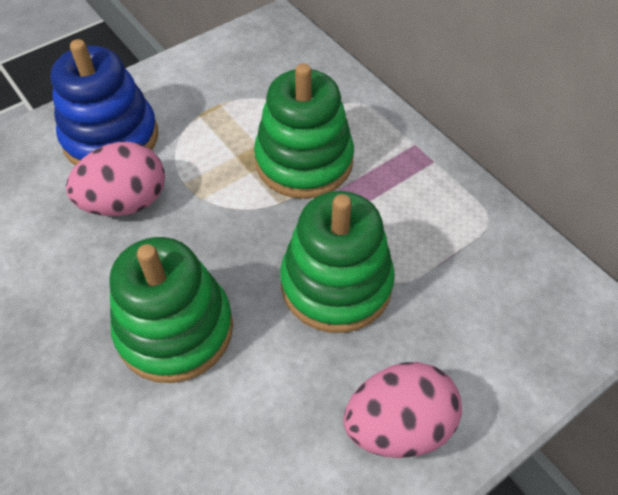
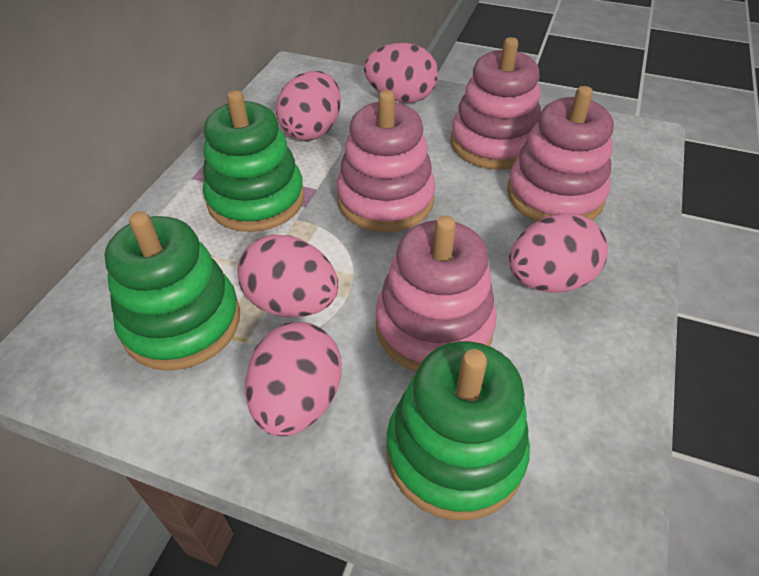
blue stacking toy: [50,39,158,166] = 1 -> none = 0
pink egg: [66,142,165,216] [343,362,462,458] = 2 -> [237,235,338,317] [245,322,341,437] [276,71,341,141] [364,43,438,103] [509,213,608,293] = 5
pink stacking toy: none = 0 -> [337,90,436,232] [376,215,497,372] [450,37,541,170] [507,86,614,222] = 4

